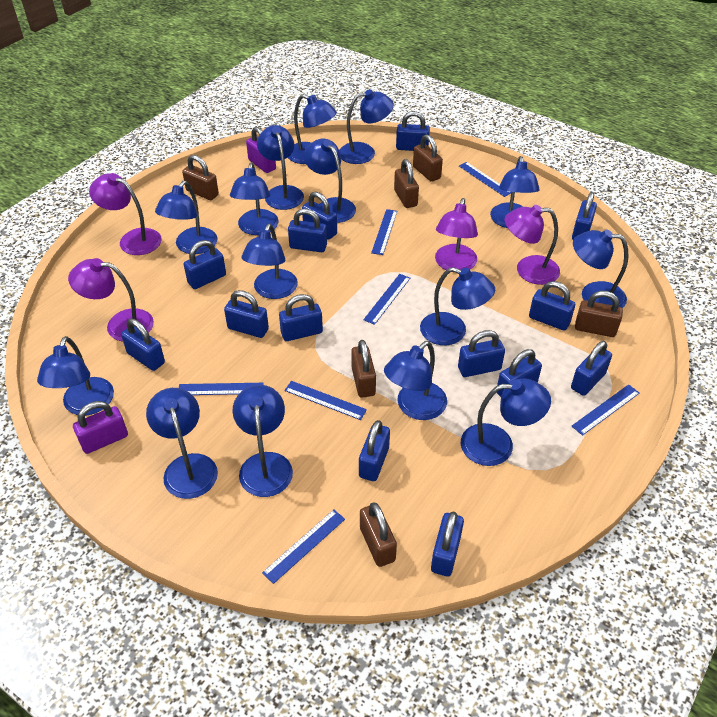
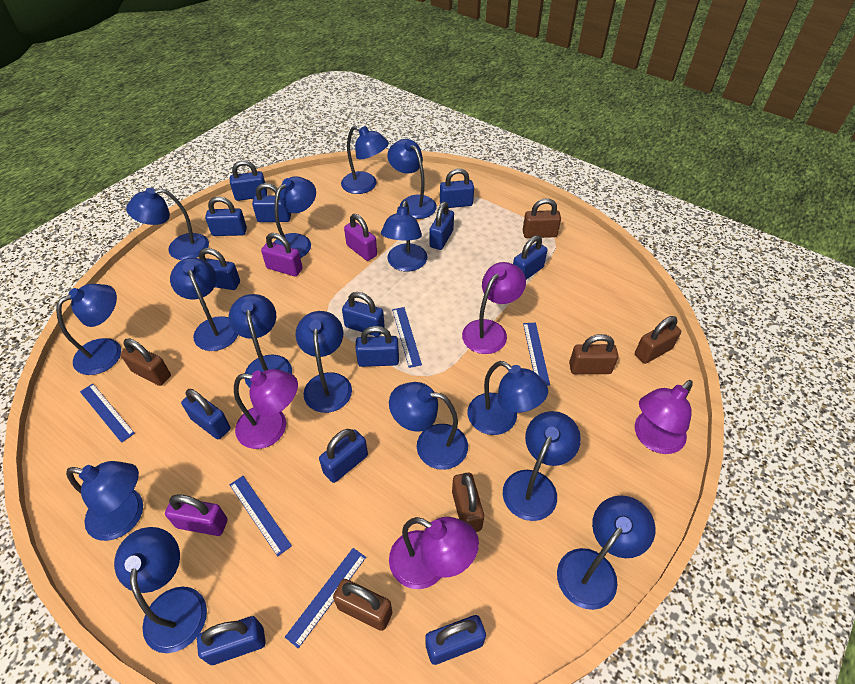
blue padlock: [121,319,165,371] [184,240,226,289] [224,290,269,338] [279,294,323,341] [288,209,327,252] [302,192,337,240] [359,420,390,481] [396,111,430,151] [431,511,464,577] [458,330,505,377] [497,349,542,397] [529,281,575,330] [571,341,612,396] [572,192,597,239] = 14 -> [181,389,230,439] [197,616,266,665] [199,248,240,290] [205,196,247,236] [230,160,267,201] [252,183,291,222] [319,429,368,483] [342,292,385,336] [355,326,399,367] [426,615,486,665] [430,201,454,250] [440,169,474,208] [513,235,547,280] = 13
blue ruler: [179,383,264,395] [262,510,345,584] [285,381,367,420] [363,274,410,325] [371,209,397,255] [459,162,511,197] [572,384,640,436] = 7 -> [80,384,135,443] [230,476,292,557] [285,548,366,648] [392,307,422,368] [523,323,550,386] = 5
purple padlock: [73,401,128,454] [246,127,276,173] = 2 -> [165,494,227,536] [261,233,303,276] [344,214,377,261] = 3

